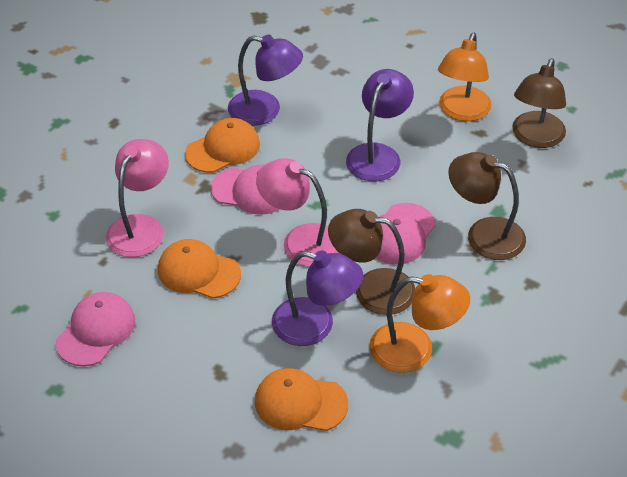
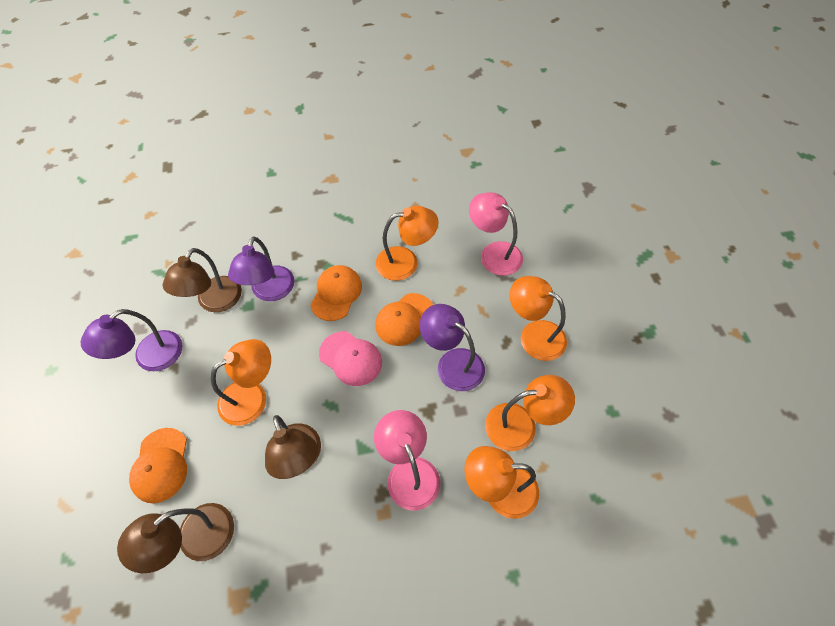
orange lamp: [370,274,470,373] [438,33,492,121] = 2 -> [211,339,271,426] [376,206,438,281] [464,446,539,519] [485,375,575,451] [510,276,567,361] = 5
pink cap: [56,292,135,366] [211,165,280,215] [376,203,436,265] = 3 -> [319,331,382,386] = 1

